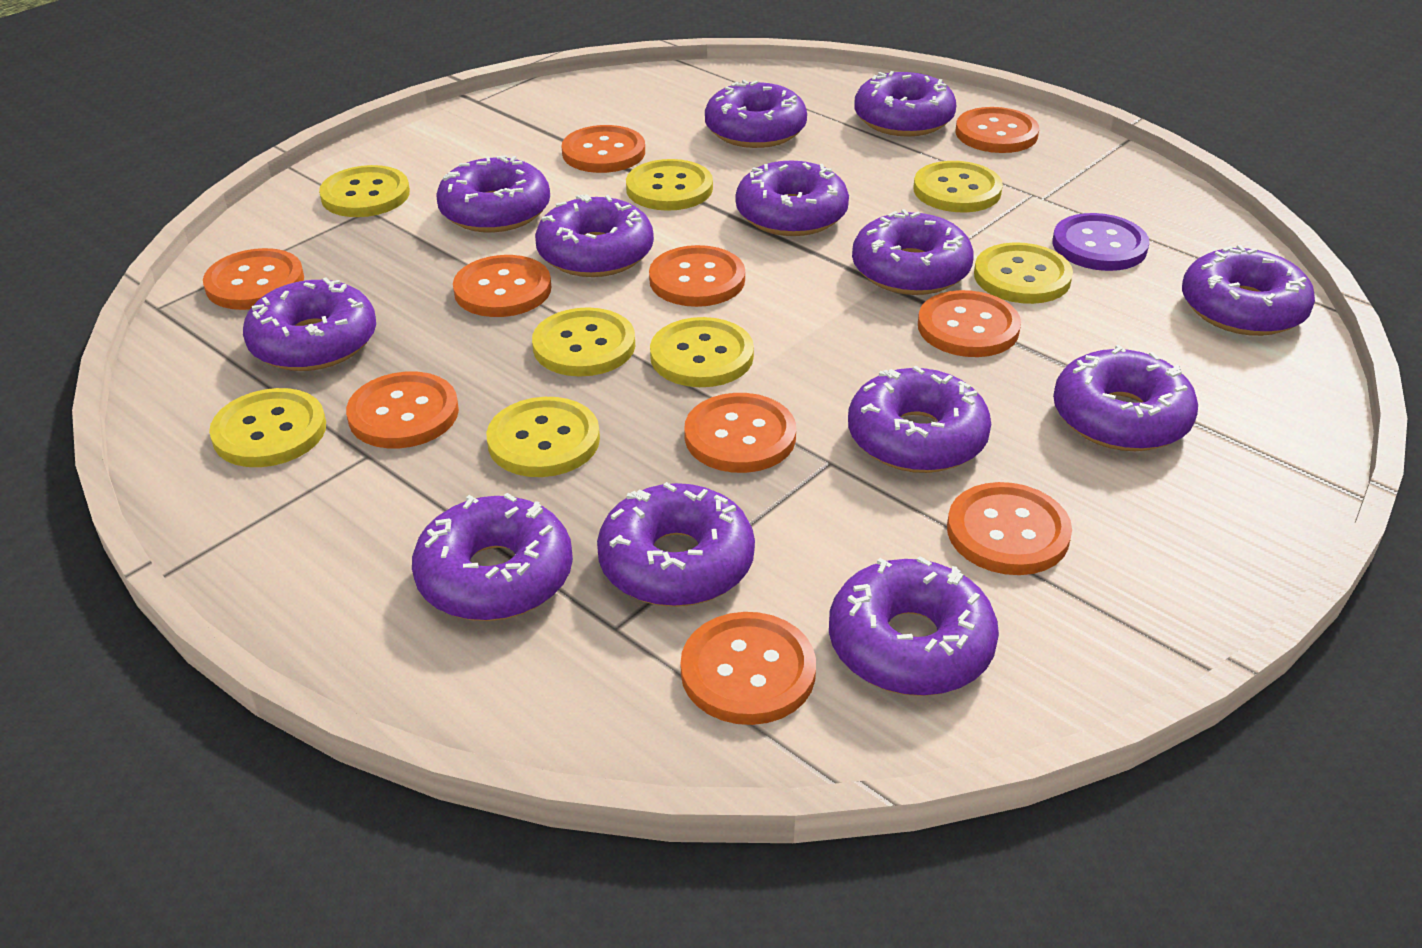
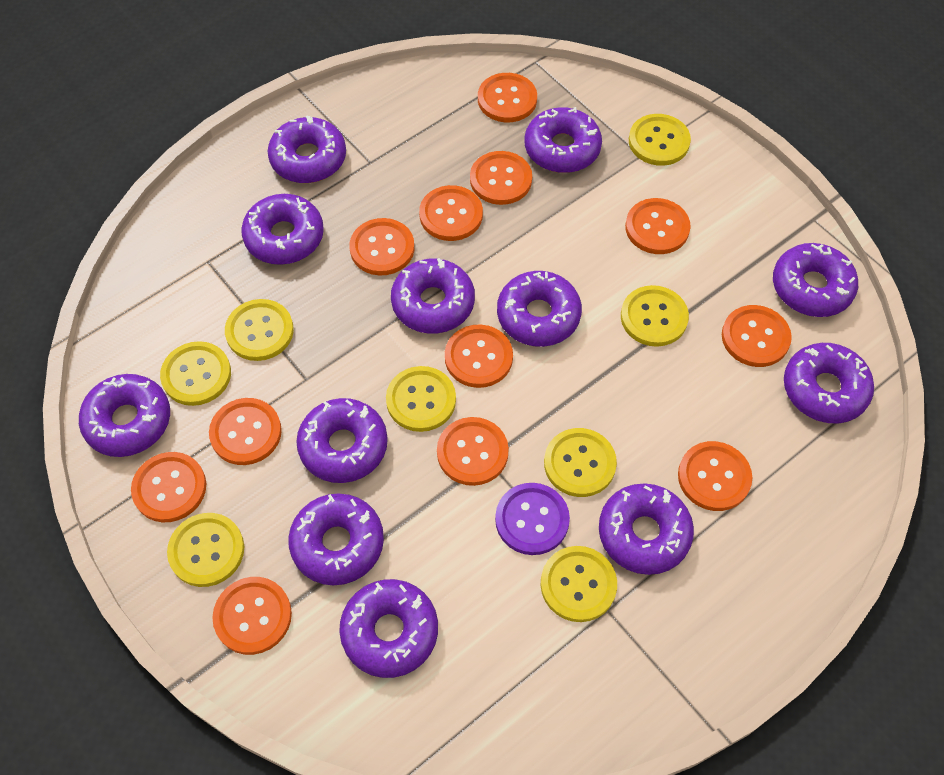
orange button: [203,248,304,310] [346,372,459,448] [453,255,551,317] [561,125,645,173] [649,245,745,307] [680,612,816,725] [684,393,796,473] [918,290,1021,357] [947,482,1072,575] [956,107,1039,153] = 10 -> [131,452,206,522] [209,398,282,465] [212,577,292,655] [349,218,414,276] [419,185,483,241] [437,417,509,486] [445,324,513,388] [470,151,532,205] [478,73,537,122] [625,198,691,254] [678,441,752,511] [722,305,792,367] = 12
purple donut: [243,277,376,371] [412,493,573,621] [436,155,550,232] [535,195,654,277] [597,482,755,607] [705,80,807,148] [736,161,849,236] [829,556,999,696] [848,366,991,473] [852,209,974,295] [854,71,956,137] [1053,345,1198,451] [1182,245,1315,336] = 13 -> [79,374,170,457] [241,194,324,265] [268,115,346,183] [288,494,384,585] [296,398,388,483] [339,579,438,678] [391,258,475,334] [497,271,582,347] [525,107,602,173] [599,483,694,575] [773,243,858,317] [784,343,874,423] = 12

